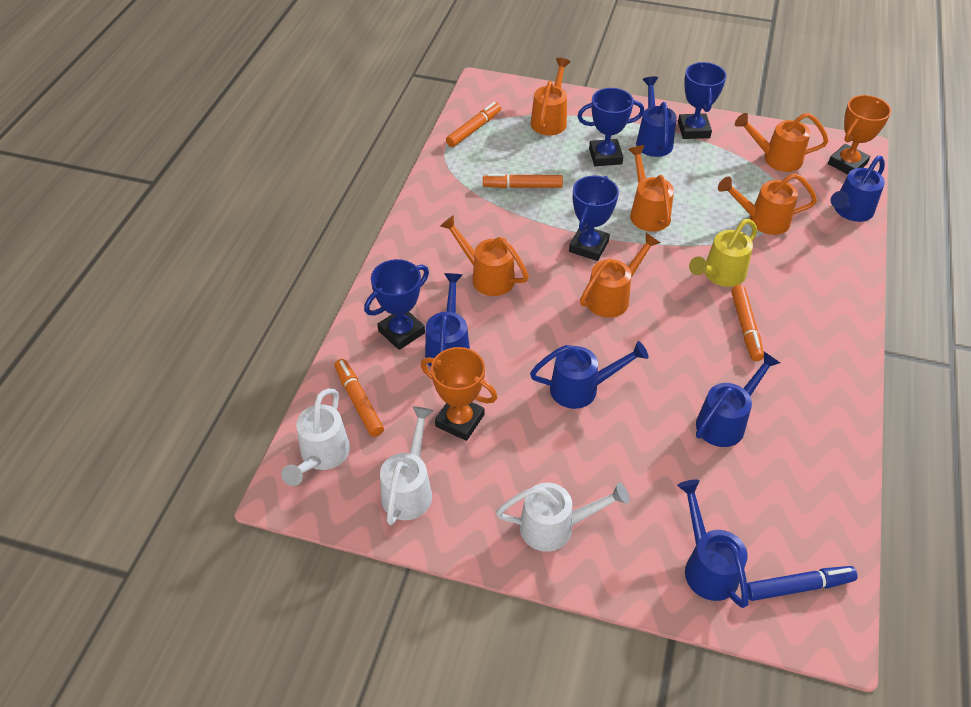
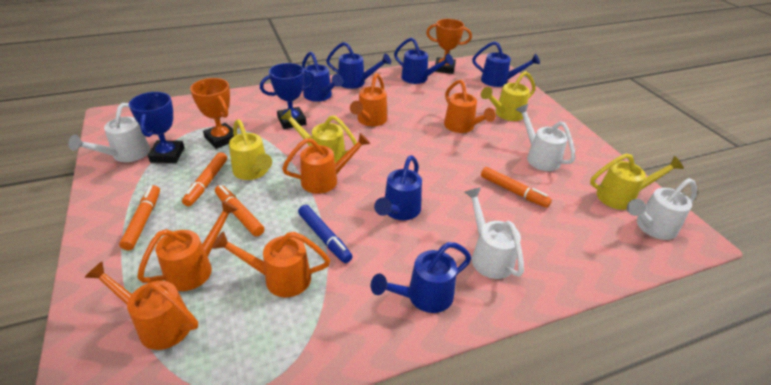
blue trophy: [364,259,429,350] [569,175,619,261] [578,88,644,166] [678,62,726,139] = 4 -> [129,92,184,163] [260,63,315,129] = 2
white watering can: [281,389,350,486] [380,406,433,525] [496,482,630,552] = 3 -> [68,103,150,162] [465,187,524,279] [515,104,575,171] [627,178,697,240] = 4
yellow watering can: [689,219,757,287] = 1 -> [229,119,272,180] [280,109,357,163] [481,71,536,121] [590,153,684,210] = 4

